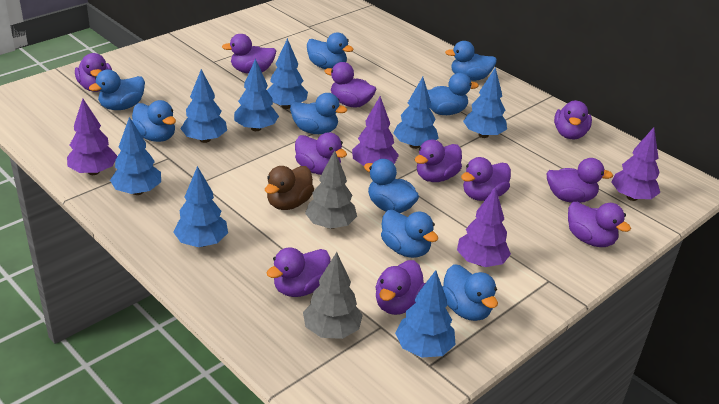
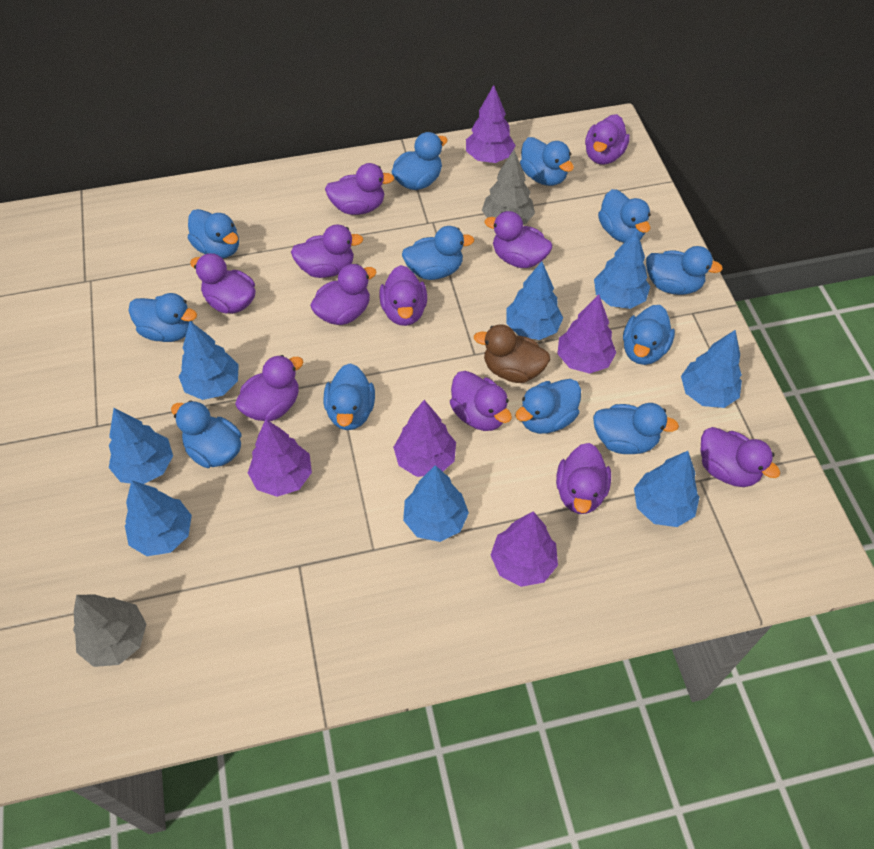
blue duck: [89,70,145,110] [132,100,176,142] [290,93,347,134] [307,33,354,69] [364,159,419,213] [381,210,438,258] [427,73,479,115] [442,264,498,321] [445,41,497,81] = 9 -> [128,293,197,342] [171,400,242,468] [188,209,239,258] [324,363,375,430] [392,132,448,190] [402,226,474,280] [515,379,581,434] [520,137,574,186] [593,403,679,454] [598,189,651,243] [623,305,675,365] [646,246,723,295] = 12
purple tree: [67,98,118,175] [352,96,399,166] [457,187,511,267] [611,127,660,201] = 4 -> [248,419,312,497] [393,400,456,477] [466,85,516,163] [491,511,558,587] [557,295,616,374] = 5

